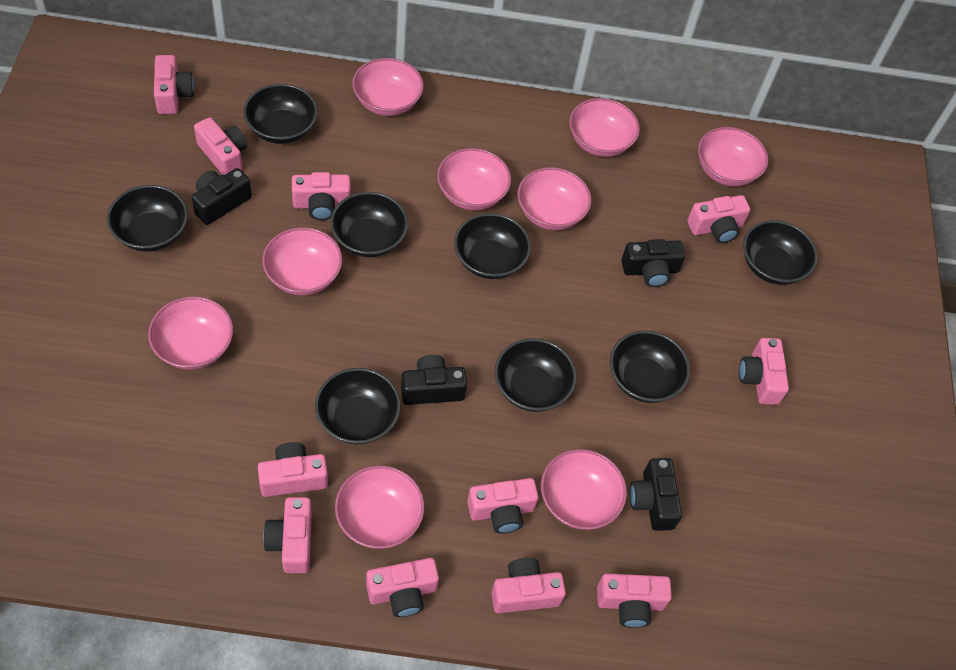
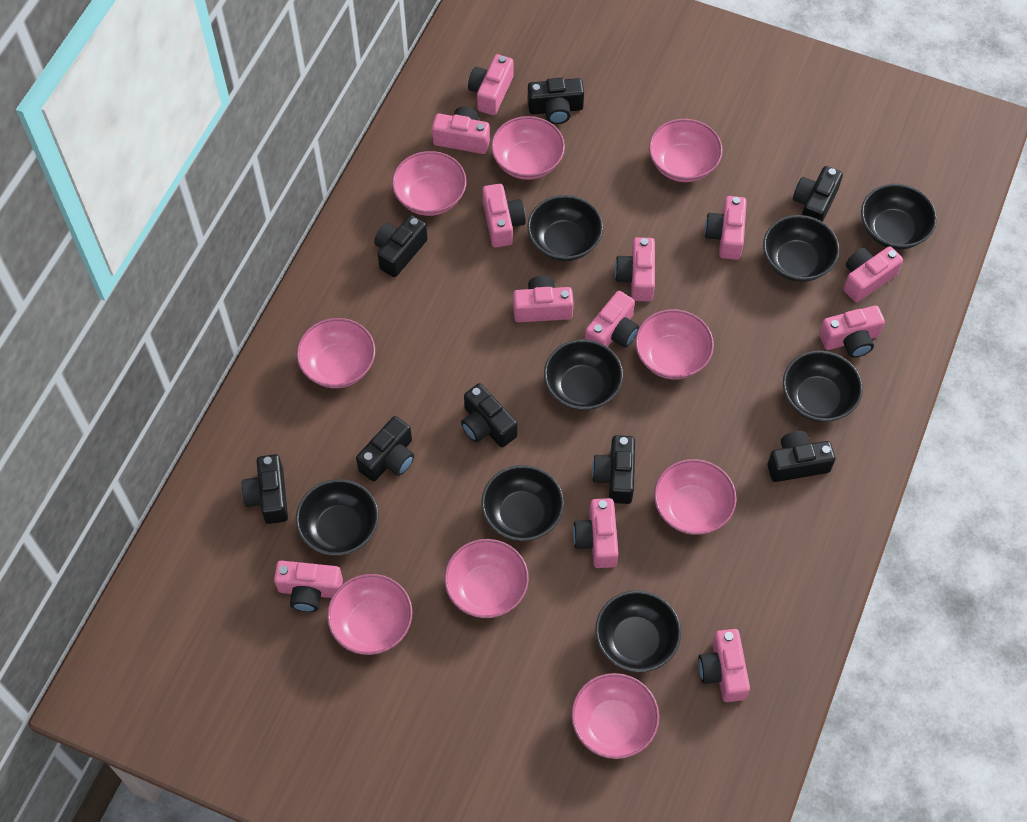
black camera: [192,168,252,225] [401,355,467,405] [621,239,686,287] [629,458,682,531] = 4 -> [241,454,288,524] [356,416,414,481] [374,215,428,277] [461,383,518,447] [528,78,584,124] [592,435,635,504] [767,431,835,482] [793,166,843,222] = 8
pink camera: [154,55,194,114] [194,117,247,175] [258,442,328,497] [263,497,312,573] [292,172,351,220] [366,558,439,617] [467,478,539,533] [491,558,566,613] [597,573,672,628] [687,195,750,243] [739,338,789,405] = 11 -> [274,561,343,612] [432,107,490,154] [468,54,513,115] [483,184,526,247] [513,276,574,322] [573,498,619,568] [585,291,639,348] [615,237,655,301] [698,629,750,702] [705,196,747,260] [819,305,885,358] [844,246,903,303] = 12

